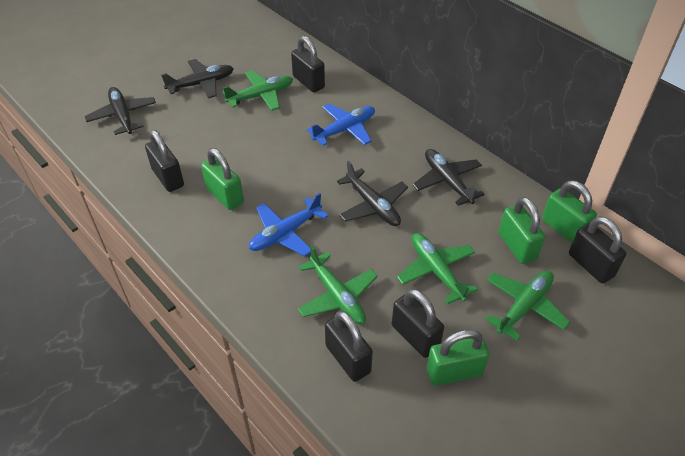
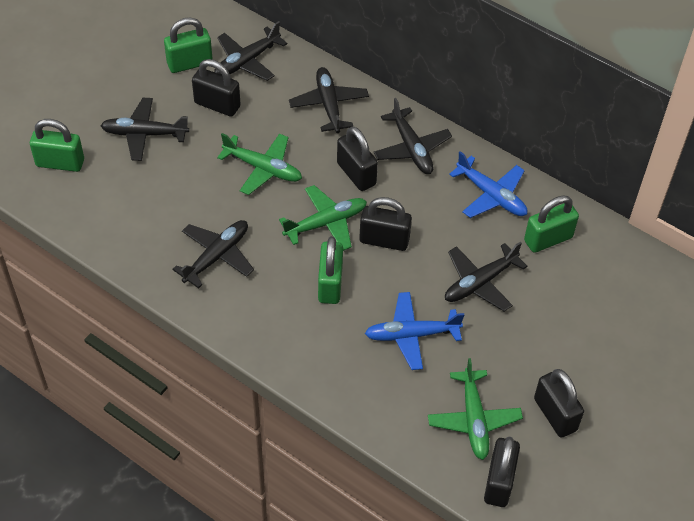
black plane: [85,87,156,135] [161,59,234,98] [337,161,408,226] [413,149,485,206] = 4 -> [100,98,189,161] [173,220,254,288] [214,21,287,81] [289,67,369,133] [374,98,452,174] [445,241,527,311] = 6
green plane: [223,71,293,111] [297,245,378,325] [397,233,478,304] [485,271,570,341] = 4 -> [217,133,302,195] [279,185,367,251] [428,358,523,460] = 3

